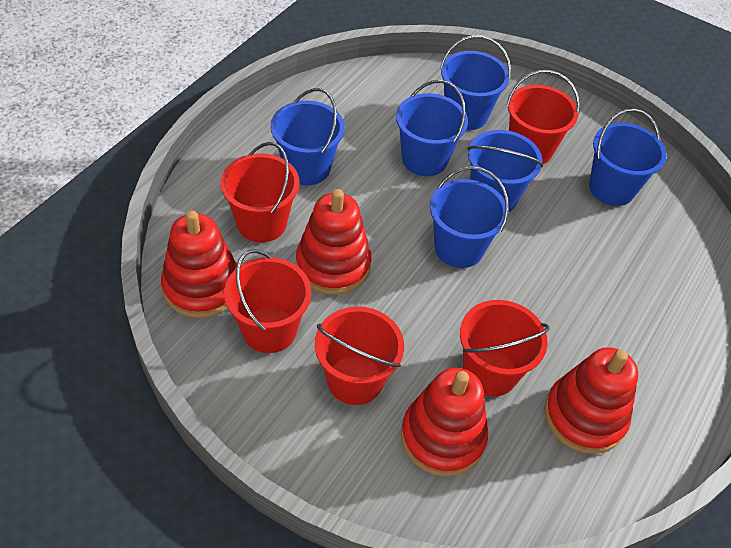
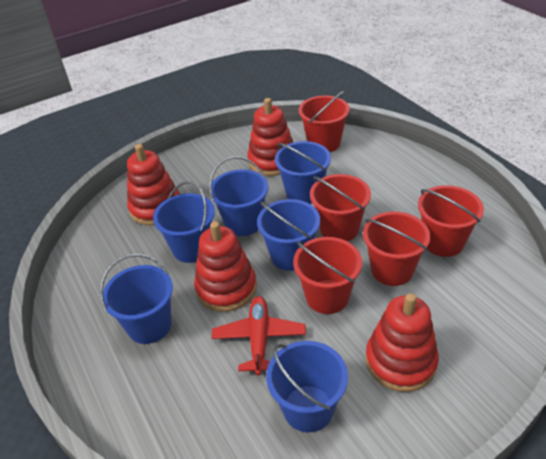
red plane: none = 0 -> [211,296,306,375] = 1

